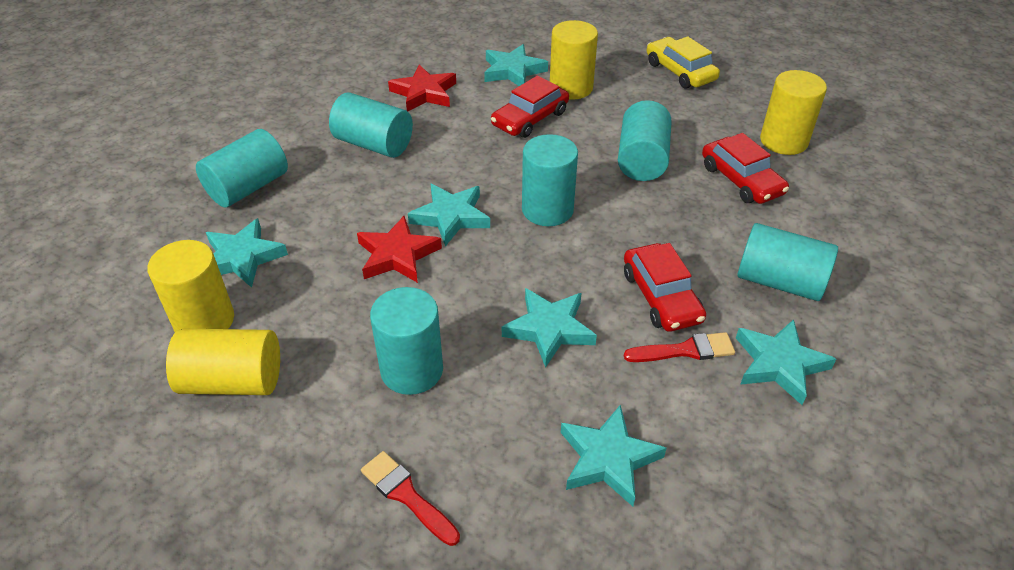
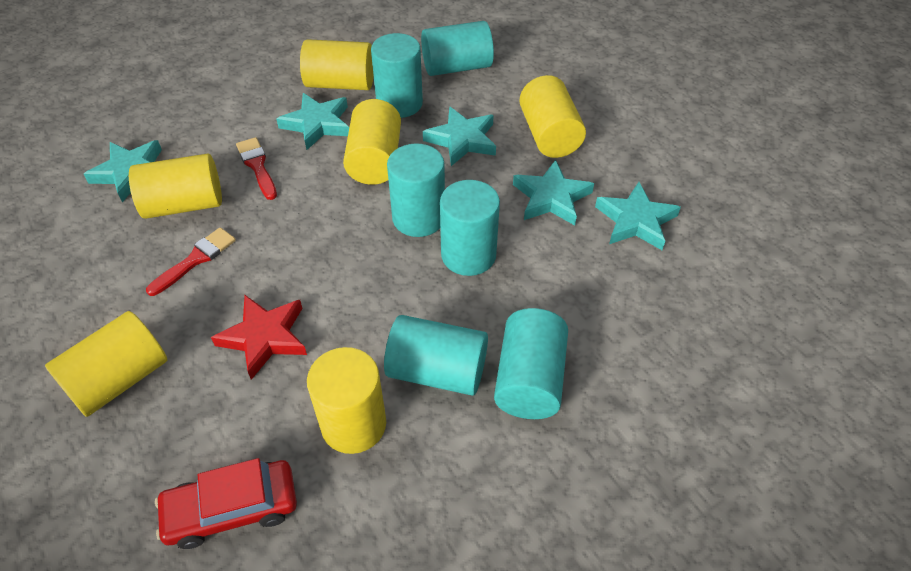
red car: [491,76,569,138] [624,243,706,332] [702,133,789,204] = 3 -> [155,458,297,549] = 1
red star: [357,216,442,283] [388,65,456,111] = 2 -> [211,295,307,380] = 1
turquoise star: [206,218,288,288] [408,184,490,246] [484,44,548,86] [502,288,597,368] [561,405,666,506] [736,319,836,405] = 6 -> [84,140,162,202] [276,93,349,150] [423,107,496,166] [513,160,594,226] [595,182,681,250] = 5
yellow car: [647,36,720,89] = 1 -> none = 0
yellow cylinder: [147,240,234,332] [166,329,280,395] [550,20,598,99] [760,70,827,155] = 4 -> [45,311,167,417] [129,154,222,219] [300,39,374,90] [307,347,386,454] [343,99,401,185] [519,75,586,158] = 6

